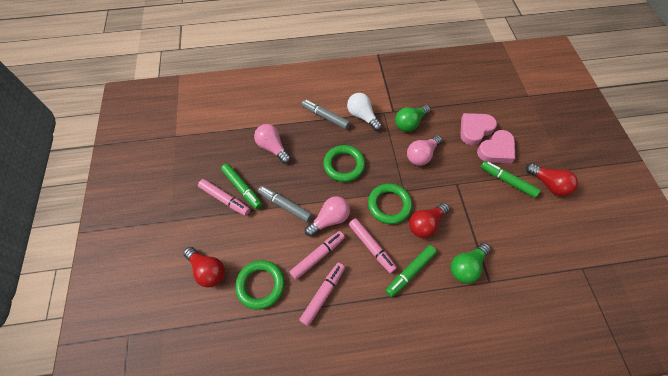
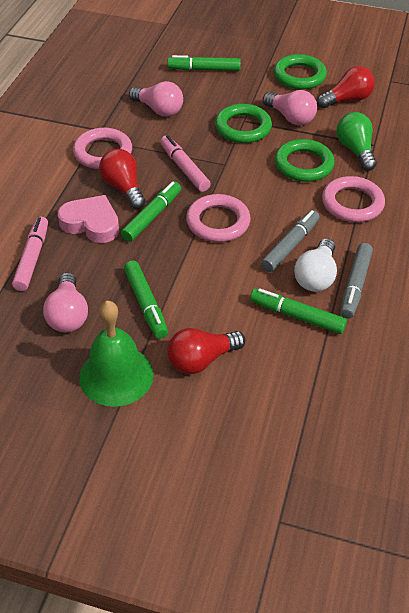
green bell: none = 0 -> [79,301,154,407] = 1
green light bulb: [395,105,431,132] [451,243,491,283] = 2 -> [337,112,377,171] = 1
green marker: [221,164,262,209] [385,245,437,297] [481,161,540,198] = 3 -> [121,181,181,242] [124,261,168,339] [167,55,241,71] [250,288,347,334] = 4
pink heart: [460,113,497,145] [477,130,515,163] = 2 -> [58,195,119,243] = 1
pink marker: [198,179,250,216] [289,231,345,280] [299,263,345,326] [349,218,397,273] = 4 -> [12,217,48,291] [160,135,211,192] = 2
pink ring: none = 0 -> [73,128,132,169] [186,194,251,242] [322,176,385,222] = 3

